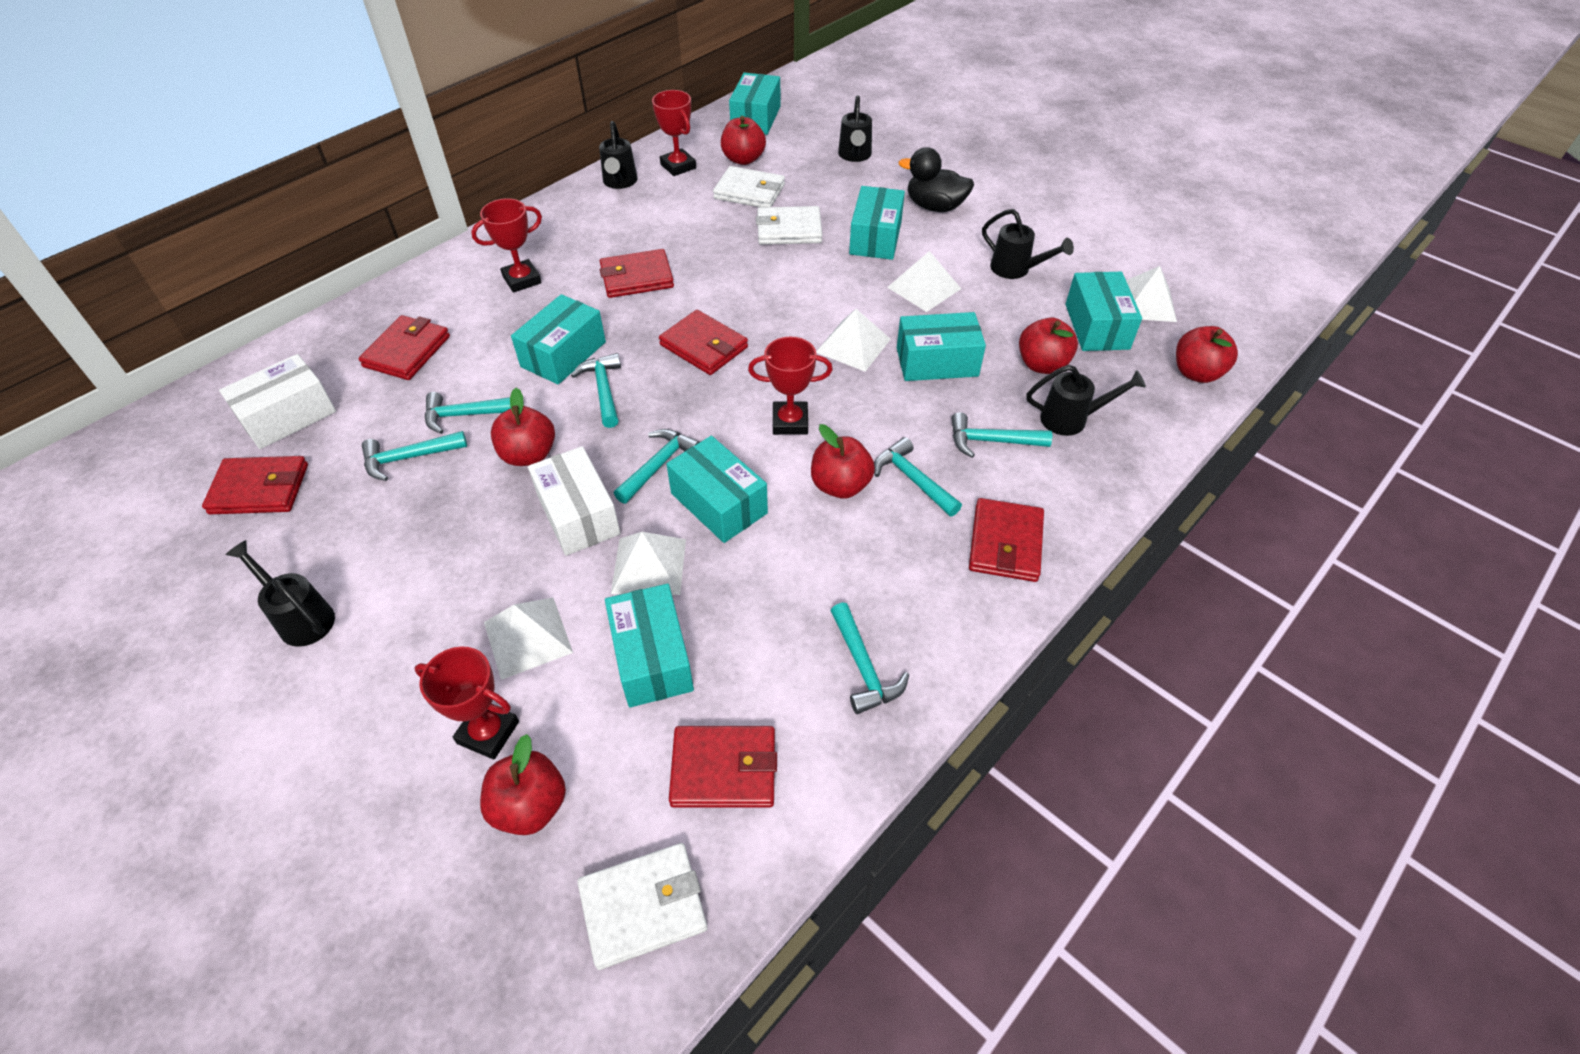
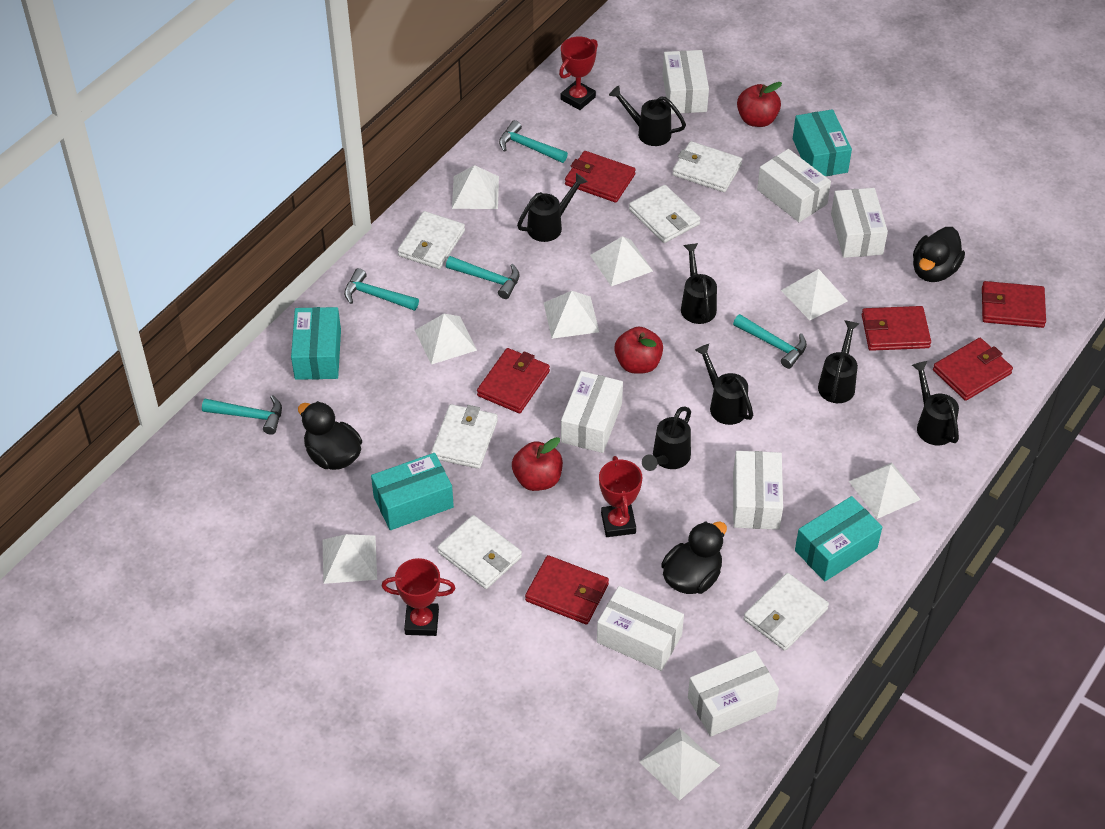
black duck: [899,147,974,212] = 1 -> [298,401,362,470] [661,521,727,594] [913,227,965,282] = 3
black watering can: [225,540,335,647] [599,121,638,189] [838,95,872,162] [982,209,1074,279] [1027,365,1146,436] = 5 -> [517,173,588,242] [609,86,686,146] [642,406,691,471] [681,243,717,324] [695,344,753,425] [818,320,860,403] [912,361,959,445] = 7
red apple: [480,734,566,835] [491,388,555,466] [721,116,766,165] [811,424,875,498] [1019,318,1078,374] [1176,326,1238,383] = 6 -> [512,437,563,491] [614,327,663,374] [737,82,782,127] = 3
red trophy: [414,647,519,760] [471,198,542,293] [652,90,696,176] [748,337,833,435] = 4 -> [382,558,455,636] [559,36,598,110] [599,456,642,537] = 3
turquoise box: [511,294,606,385] [605,584,694,707] [667,436,768,543] [729,73,781,135] [849,186,905,260] [897,312,986,381] [1066,272,1142,351] = 7 -> [291,307,341,380] [371,453,454,530] [793,109,852,176] [795,496,882,581] = 4
turquoise hammer: [362,431,467,481] [425,392,511,434] [571,353,621,428] [614,429,700,504] [831,602,909,714] [874,437,962,517] [951,412,1052,458] = 7 -> [202,395,282,435] [344,268,419,311] [446,256,519,299] [499,120,568,163] [733,314,807,369] = 5
white box: [219,354,336,449] [528,446,621,556] = 2 -> [561,371,623,453] [597,586,684,671] [663,50,709,114] [688,651,779,737] [733,451,783,530] [757,149,831,222] [831,188,888,258] = 7
white pyramid: [484,598,573,680] [611,532,686,595] [816,309,891,372] [887,251,961,312] [1126,266,1177,322] = 5 -> [323,534,377,584] [415,314,477,365] [452,165,499,209] [544,291,599,339] [590,236,653,286] [639,728,720,801] [781,269,848,320] [849,463,921,519] = 8
white wallet: [577,843,708,970] [713,166,785,207] [756,206,822,245] = 3 -> [398,211,465,269] [431,404,498,469] [437,515,522,589] [629,185,701,243] [672,141,742,192] [744,573,829,651] = 6

